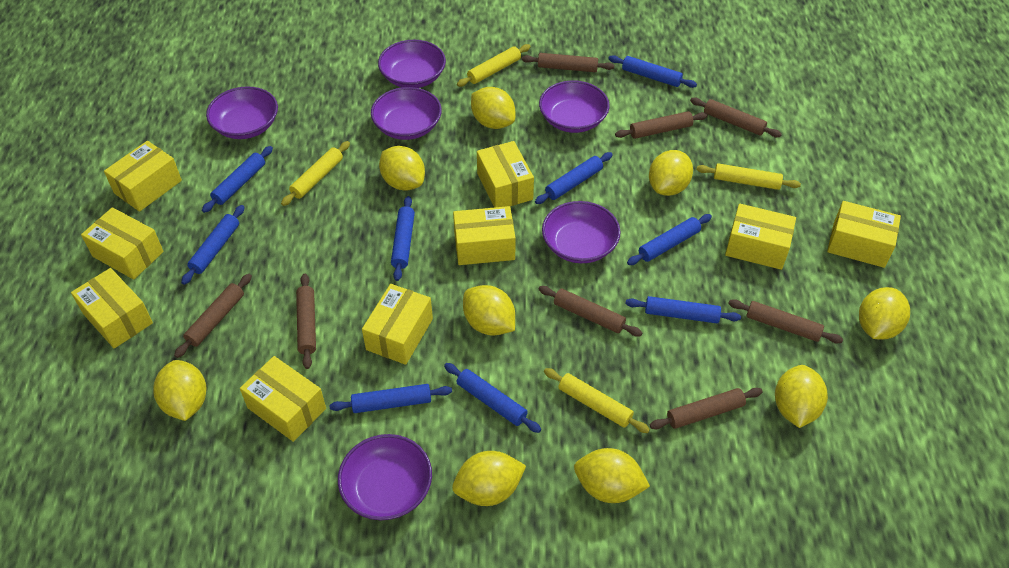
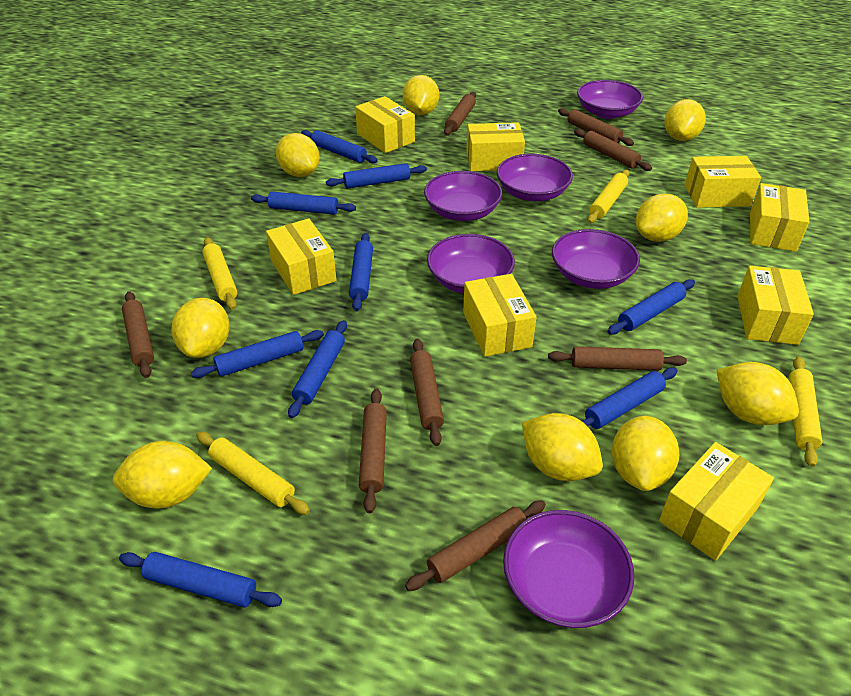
yellow box: [71,268,153,349] [81,207,164,280] [104,141,182,212] [240,356,326,442] [362,284,433,365] [453,206,516,265] [477,141,534,208] [725,204,796,270] [827,201,901,268] = 9 -> [266,218,337,295] [355,96,415,153] [463,274,536,357] [466,122,525,171] [659,442,774,561] [685,156,761,208] [738,266,814,345] [750,183,810,252] = 8

